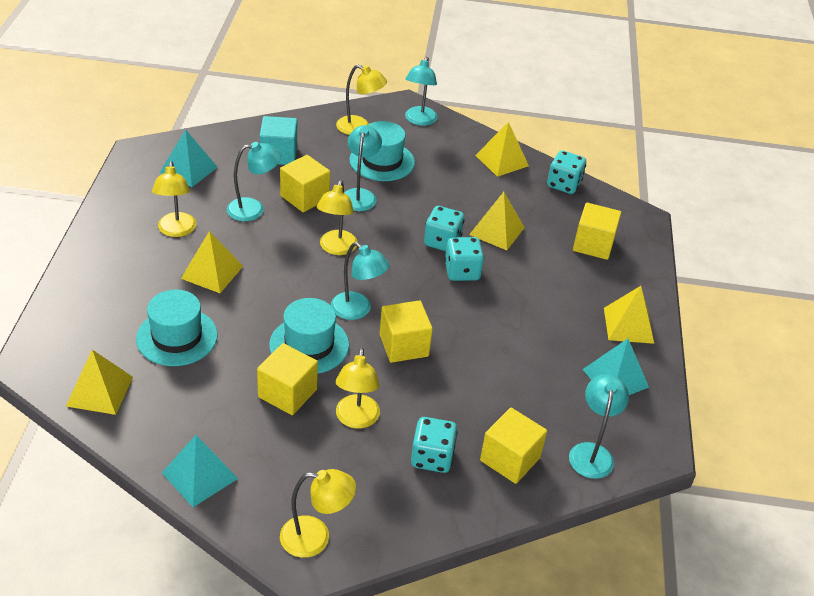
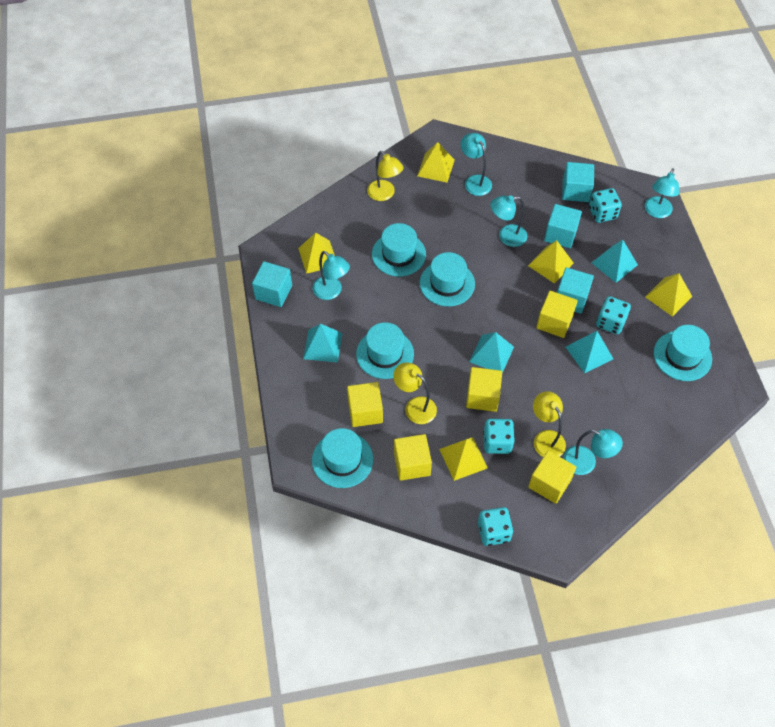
turquoise cube: [260,116,297,165] = 1 -> [252,261,292,307] [544,204,582,248] [557,267,594,314] [562,162,594,202] = 4
turquoise hat: [136,290,218,366] [269,298,349,374] [349,121,415,181] = 3 -> [312,428,373,488] [356,322,414,379] [372,223,426,277] [420,252,475,307] [654,325,712,381] = 5
turquoise pyramid: [160,129,218,187] [162,435,238,507] [582,339,649,395] = 3 -> [303,324,343,363] [469,332,514,373] [566,331,613,373] [592,240,638,283] = 4
yellow lamp: [152,161,196,237] [280,469,356,558] [317,180,358,255] [336,65,387,135] [336,348,380,429] = 5 -> [367,151,403,201] [393,362,437,424] [533,391,566,457] = 3

